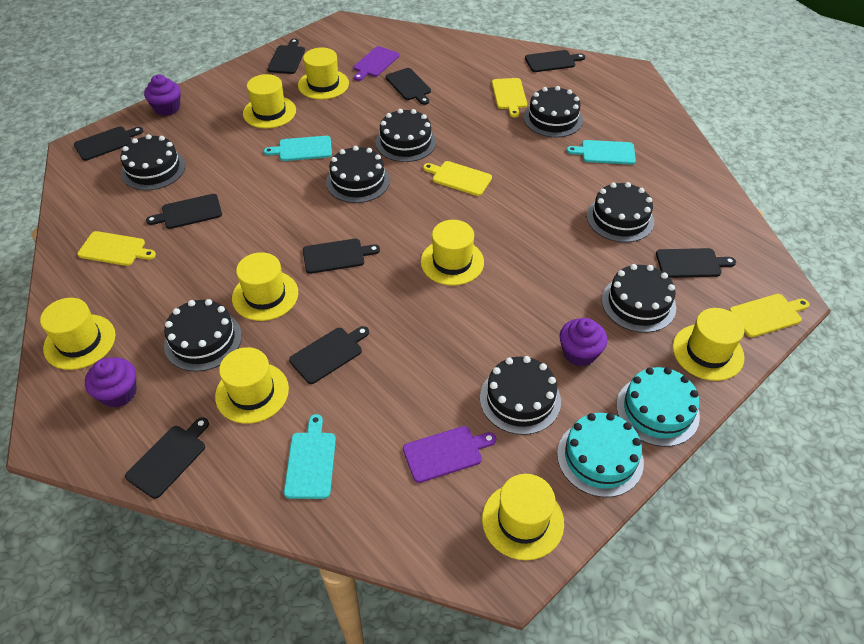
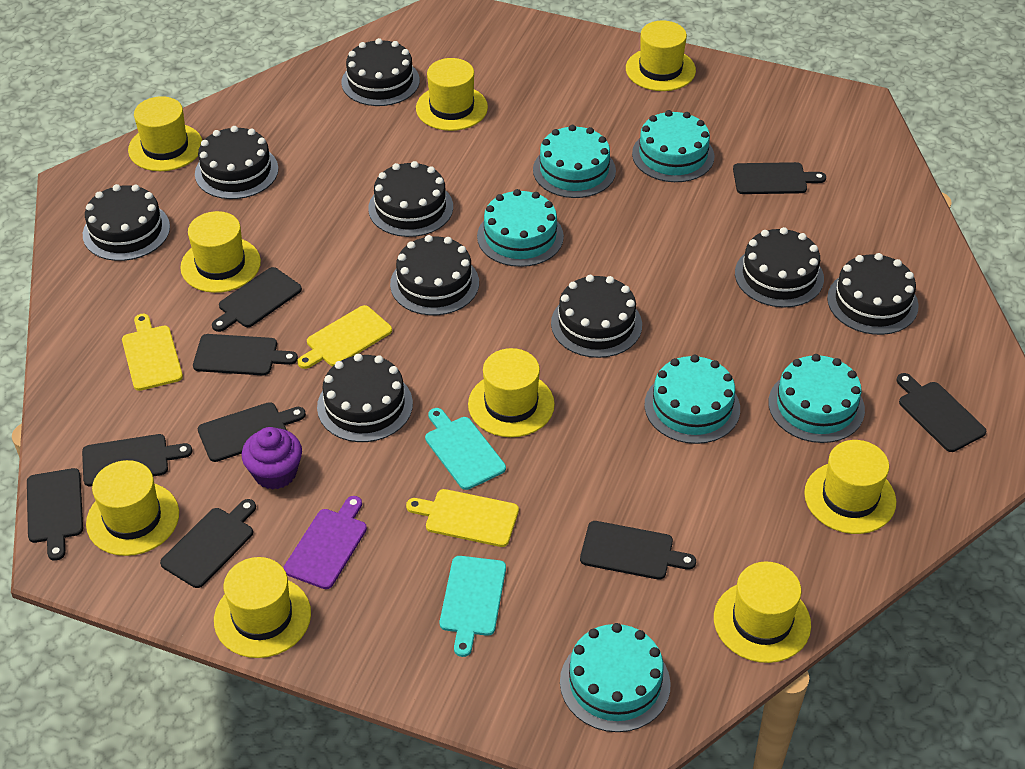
black cake: [120,134,186,190] [164,299,242,372] [326,146,390,203] [376,109,436,162] [480,356,561,435] [524,86,583,137] [587,182,654,242] [602,264,676,333] = 8 -> [83,184,170,261] [195,126,278,199] [317,354,413,442] [341,38,420,106] [368,161,453,237] [390,235,479,315] [551,275,642,358] [735,227,824,308] [827,253,919,335] = 9
purple cupcake: [85,357,136,408] [144,75,181,116] [560,318,607,366] = 3 -> [242,427,302,490] = 1
purple cutting board: [354,46,399,81] [403,426,496,483] = 2 -> [283,496,367,589] = 1
turquoise cake: [557,413,644,497] [616,367,700,447] = 2 -> [477,189,564,267] [533,125,616,198] [560,623,671,732] [632,110,715,182] [644,355,740,444] [768,354,865,443] = 6
turquoise cutting board: [264,136,332,161] [284,414,336,499] [566,140,636,165] = 3 -> [425,408,506,490] [440,556,506,657] = 2
yellow cutting board: [77,231,156,266] [423,161,492,196] [492,78,527,117] [729,294,809,337] = 4 -> [122,314,183,391] [297,305,392,369] [406,489,519,547] = 3
yellow hat: [40,298,115,370] [215,347,289,424] [232,252,298,321] [243,74,296,129] [298,47,349,100] [421,220,484,286] [482,474,564,560] [673,308,744,381] = 8 -> [86,460,179,556] [128,96,202,171] [180,211,261,293] [214,557,311,658] [416,58,488,131] [468,348,555,437] [626,20,696,91] [714,562,811,663] [804,440,896,534] = 9

